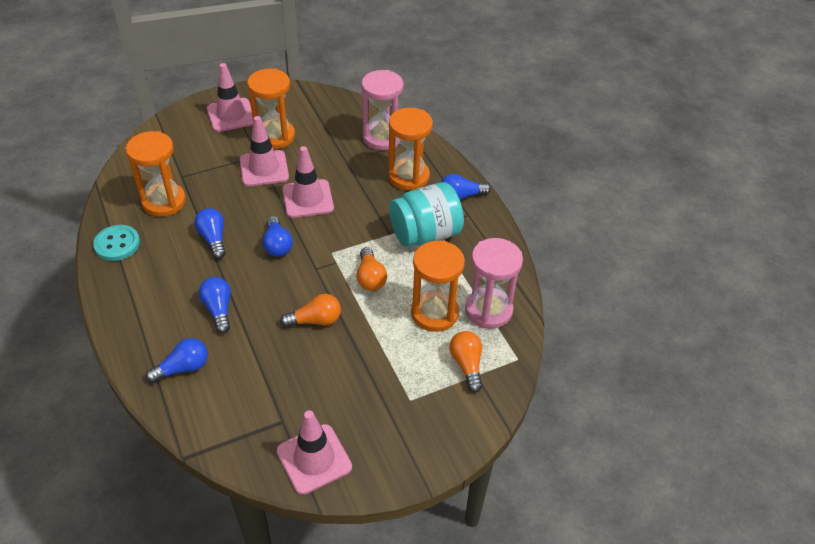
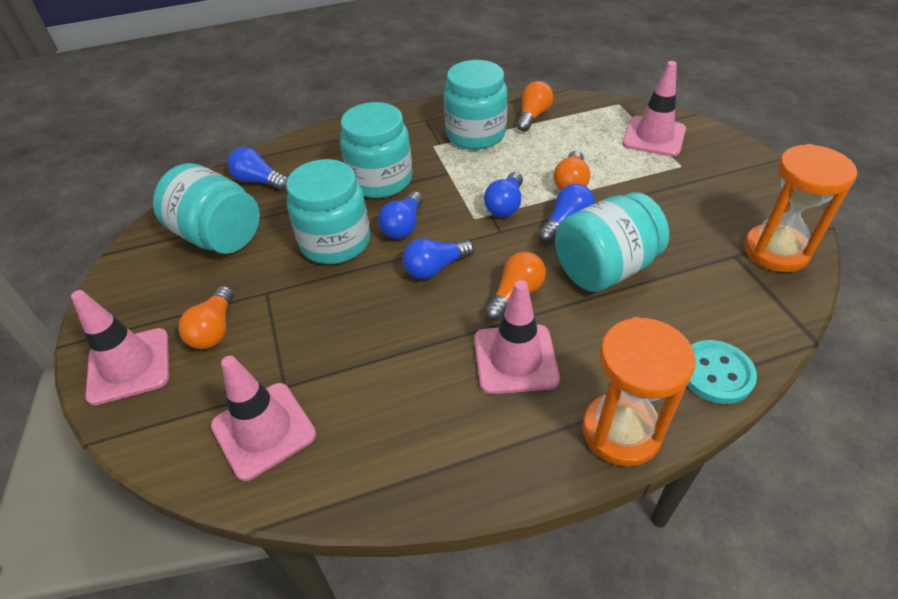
orange hourglass: [125,131,186,217] [247,69,295,149] [388,108,433,190] [411,241,465,332] = 4 -> [582,317,696,466] [744,144,857,272] = 2
orange light bulb: [280,294,341,327] [356,247,387,291] [449,331,483,392] = 3 -> [178,286,234,349] [485,252,546,321] [517,81,553,132] [553,151,590,191] = 4
pink hourglass: [361,70,404,150] [465,238,523,329] = 2 -> none = 0
turquoise jar: [389,182,464,247] = 1 -> [153,163,260,254] [286,159,370,264] [340,102,412,198] [444,60,507,150] [555,192,669,292] = 5

